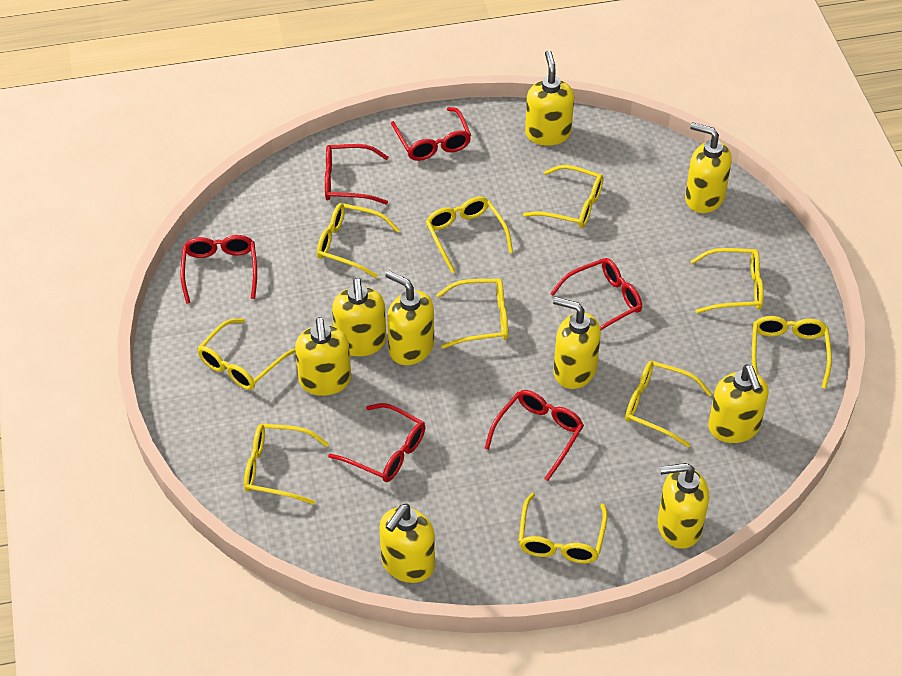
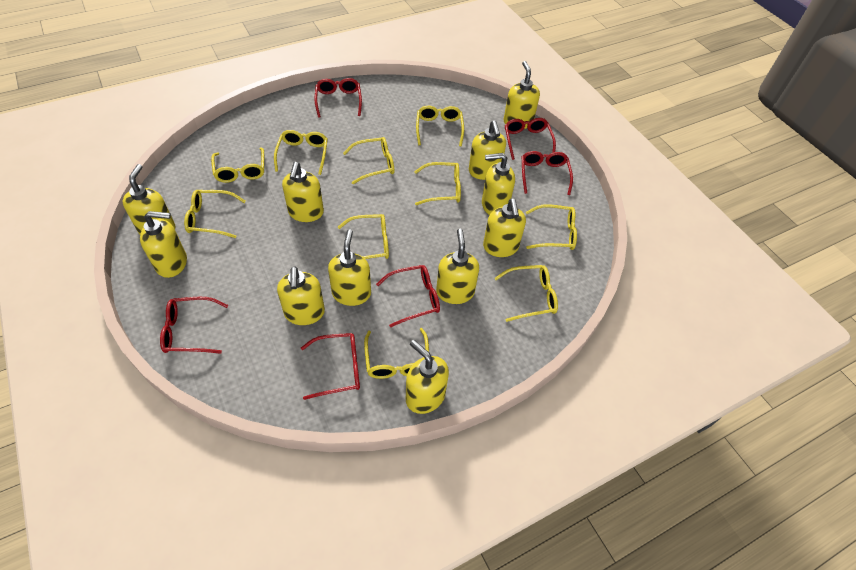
yellow soap dispenser: [295,317,351,396] [332,278,386,356] [379,504,435,583] [385,271,434,365] [525,50,574,146] [553,297,601,389] [658,463,709,549] [685,122,732,213] [708,364,769,443] = 9 -> [122,164,176,234] [140,211,187,278] [277,266,325,325] [282,162,324,222] [328,229,371,306] [406,340,449,414] [436,229,479,304] [469,120,506,180] [482,153,515,215] [483,199,526,257] [503,61,540,129] = 11

